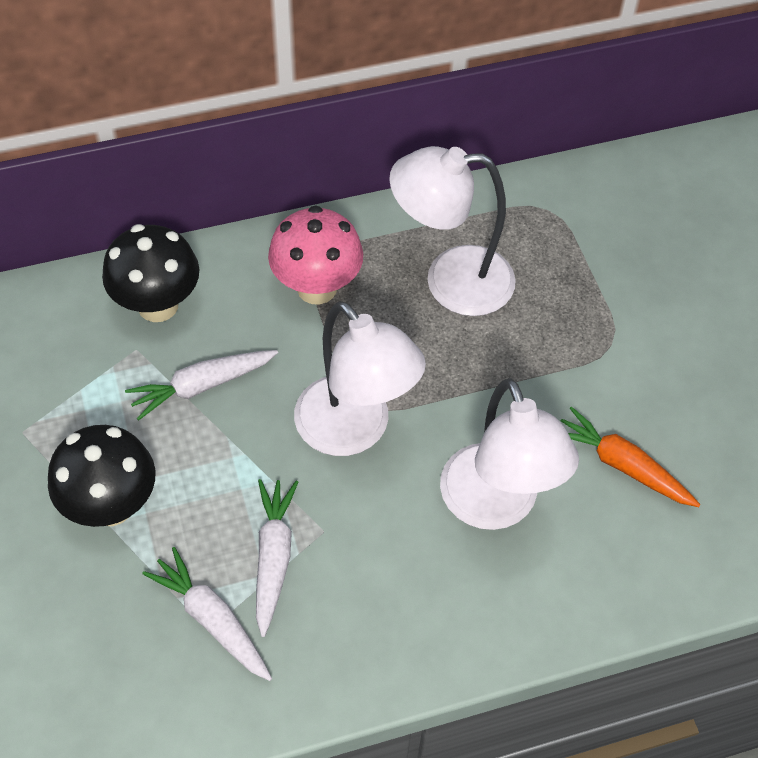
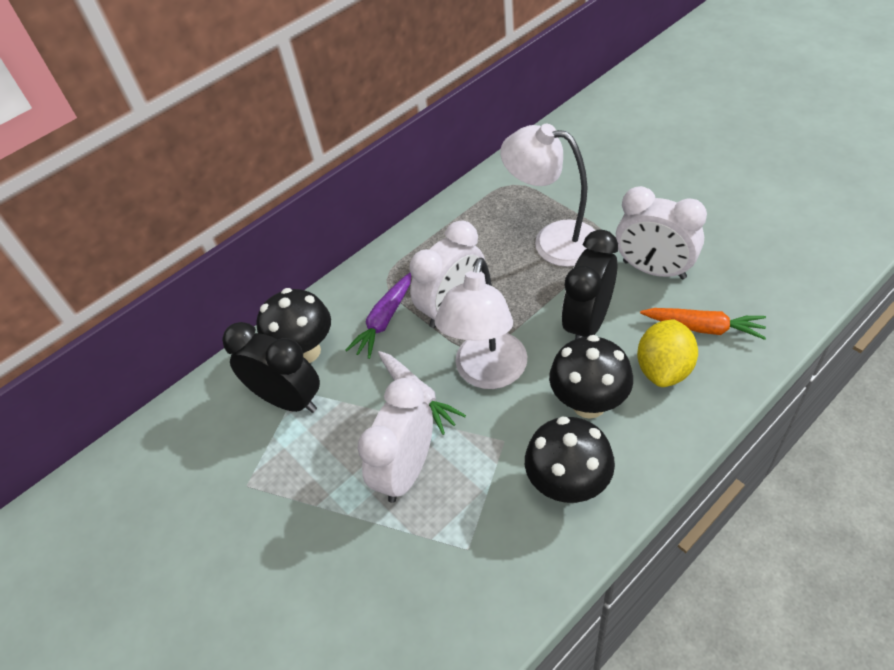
black clock: none = 0 -> [222,322,320,413] [562,230,618,339] = 2
black mushroom: [48,425,155,527] [102,224,199,322] = 2 -> [256,288,331,363] [525,416,615,503] [549,335,633,419] = 3
pink mushroom: [268,205,363,304] = 1 -> none = 0
purple carrot: none = 0 -> [345,273,411,359] = 1
white carrot: [125,350,278,421] [142,547,272,681] [256,479,298,637] = 3 -> [378,351,466,435] = 1
white clock: none = 0 -> [357,378,433,503] [409,221,485,328] [616,186,707,279] = 3
white lamp: [294,301,426,456] [389,146,516,316] [440,378,579,530] = 3 -> [435,257,527,389] [500,124,596,267] = 2
yellow lemon: none = 0 -> [637,319,698,387] = 1

